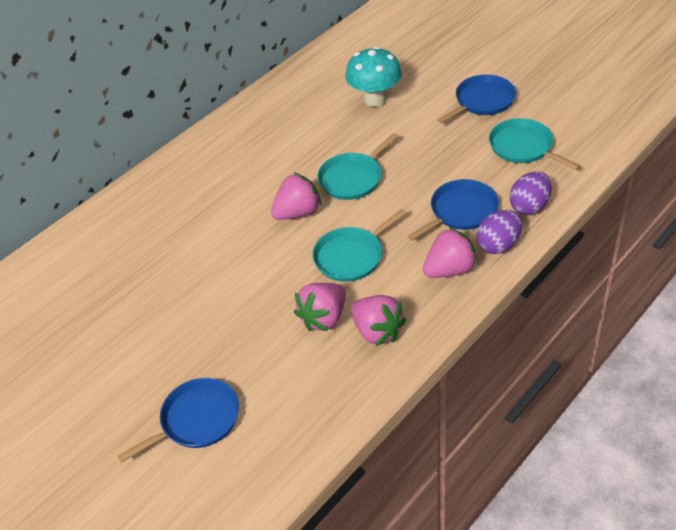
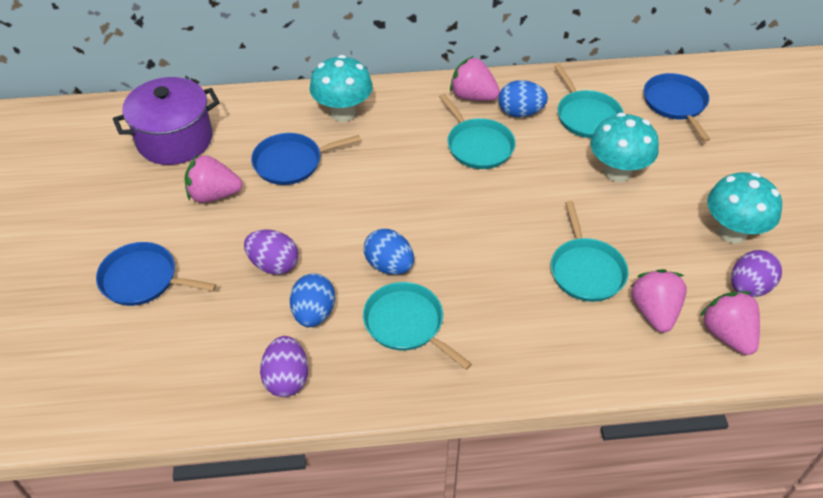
blue egg: none = 0 -> [290,273,335,327] [364,229,414,275] [498,80,548,117] = 3
purple egg: [476,210,522,254] [510,171,551,215] = 2 -> [244,229,298,275] [260,336,308,397] [731,250,782,297] = 3
purple pot: none = 0 -> [113,77,220,165] = 1
turquoise mushroom: [345,46,402,107] = 1 -> [309,55,373,122] [591,113,659,182] [707,172,782,244] = 3
turquoise pan: [312,209,407,282] [317,133,398,200] [489,118,580,170] = 3 -> [363,282,472,370] [439,94,515,169] [551,201,629,302] [554,64,624,138] = 4

